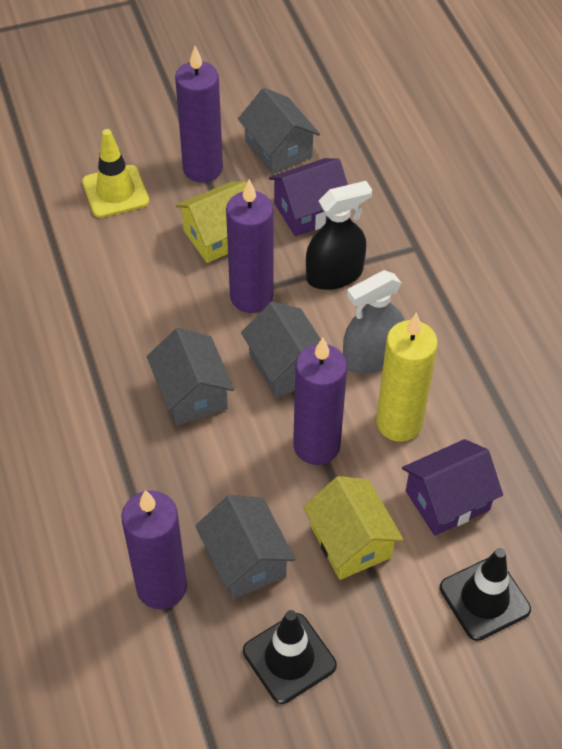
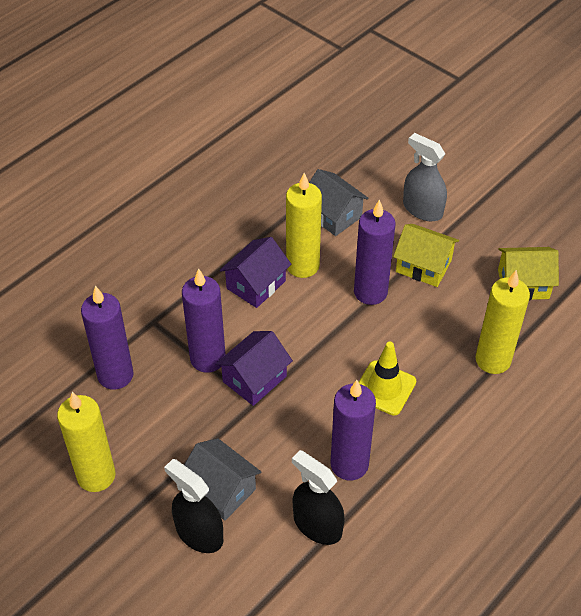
black spray bottle: [306,181,372,290] = 1 -> [164,459,223,553] [292,450,345,545] = 2
black traffic cone: [243,610,337,704] [440,548,531,641] = 2 -> none = 0
grey house: [147,328,234,425] [195,495,295,600] [238,88,320,175] [241,302,321,398] = 4 -> [185,438,261,521] [309,169,369,236] = 2
yellow candle: [376,313,438,442] = 1 -> [57,392,116,492] [286,173,322,278] [476,270,530,374] = 3

